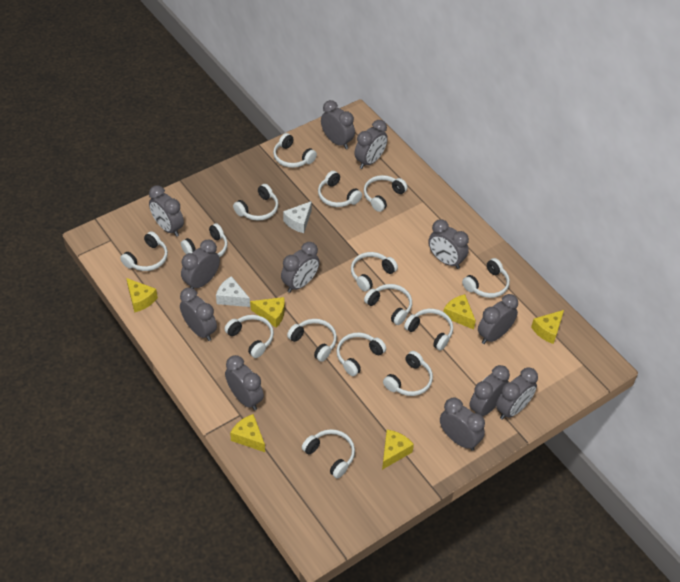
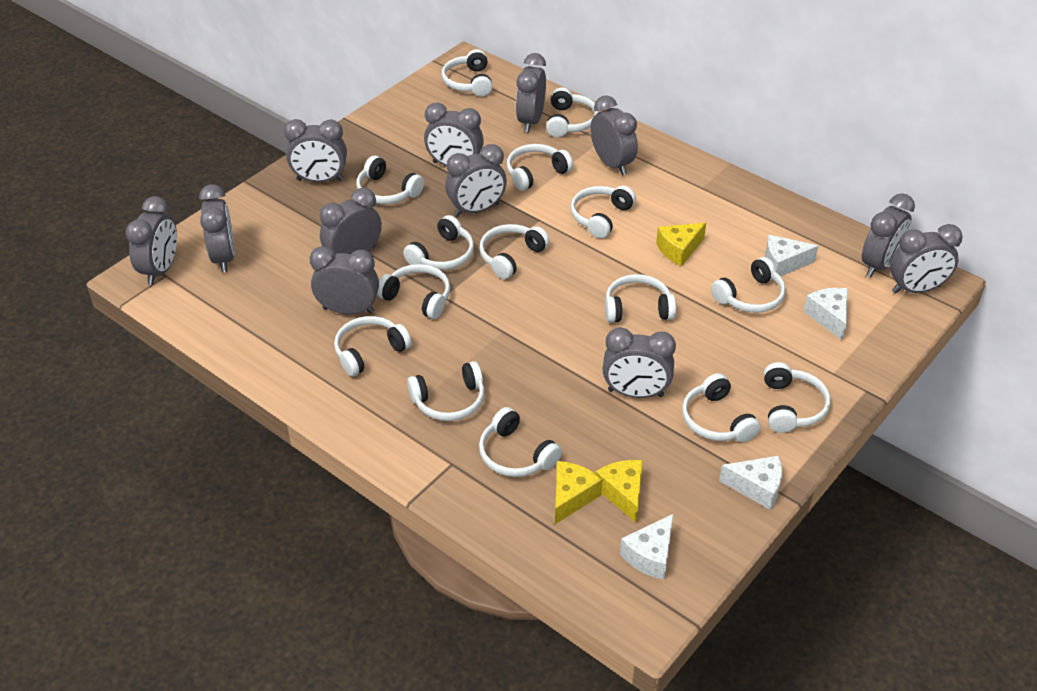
white cheese: [216,276,250,307] [283,201,312,233] = 2 -> [620,514,673,580] [719,456,782,510] [765,235,818,276] [803,288,848,341] = 4
yellow cheese: [126,278,158,313] [230,414,265,452] [250,297,285,328] [382,430,414,470] [443,294,476,329] [531,310,564,344] = 6 -> [555,461,603,524] [596,460,643,523] [656,222,706,266] = 3

